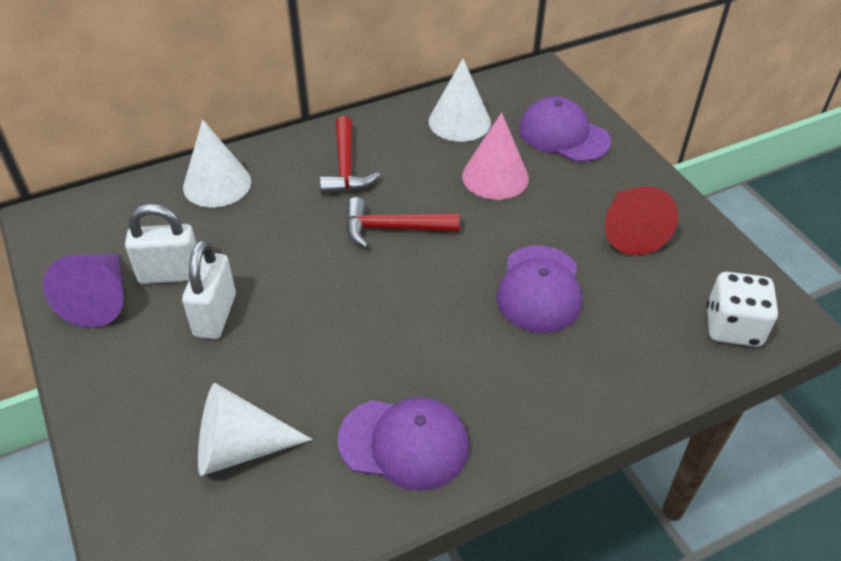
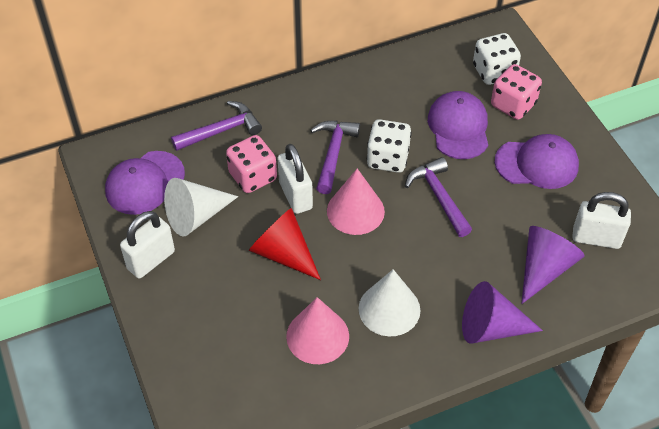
pink cone: [462,113,529,200] = 1 -> [286,297,349,364] [327,168,385,235] = 2
pink dice: none = 0 -> [226,135,277,193] [491,64,542,120] = 2
purple cone: [43,254,123,328] = 1 -> [462,281,543,343] [521,226,584,304] = 2
purple hammer: none = 0 -> [171,101,262,151] [310,121,360,194] [405,157,472,237] = 3
red hammer: [320,116,380,194] [346,197,459,248] = 2 -> none = 0
white cone: [183,120,251,208] [198,383,313,476] [429,59,491,142] = 3 -> [164,178,238,237] [359,269,420,336] = 2
white dice: [706,272,778,347] = 1 -> [367,119,412,173] [473,33,521,85] = 2
white padlock: [125,204,196,284] [182,239,236,339] = 2 -> [120,211,175,279] [278,144,313,214] [572,192,631,249] = 3

